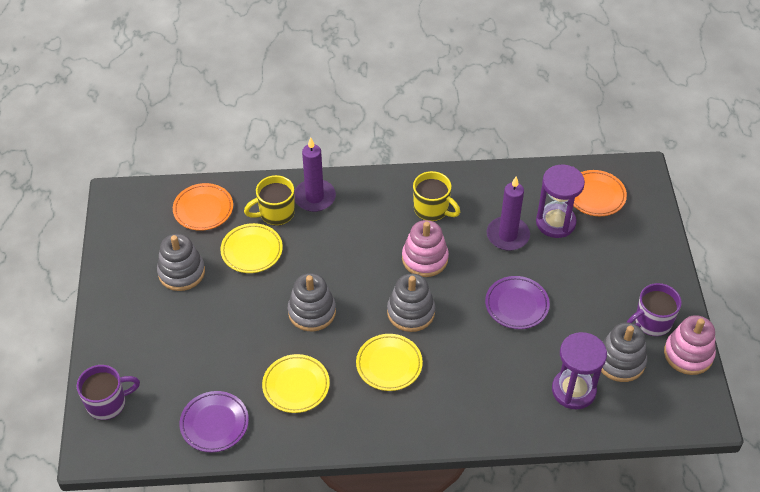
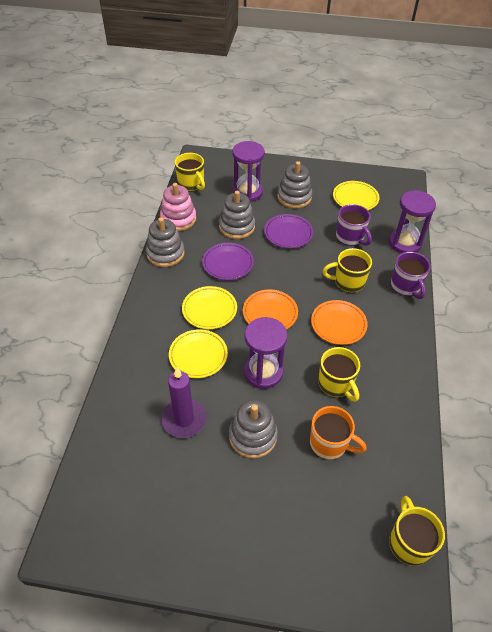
orange mug: none = 0 -> [310,406,367,460] = 1
pink stacking toy: [402,220,449,277] [664,315,716,375] = 2 -> [160,183,196,231] = 1
purple candle: [294,137,336,212] [487,176,530,251] = 2 -> [161,368,207,438] = 1
purple hourglass: [536,164,585,238] [552,332,607,409] = 2 -> [232,141,265,202] [244,317,288,389] [389,190,436,253] = 3
yellow mug: [244,175,295,225] [413,171,460,221] = 2 -> [175,153,205,191] [318,347,360,402] [323,248,372,293] [389,496,445,566] = 4

